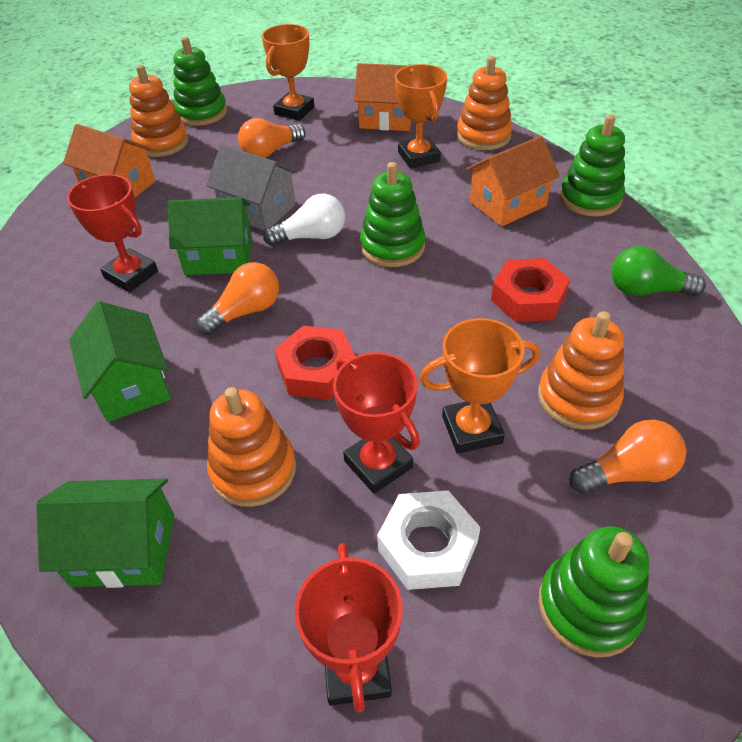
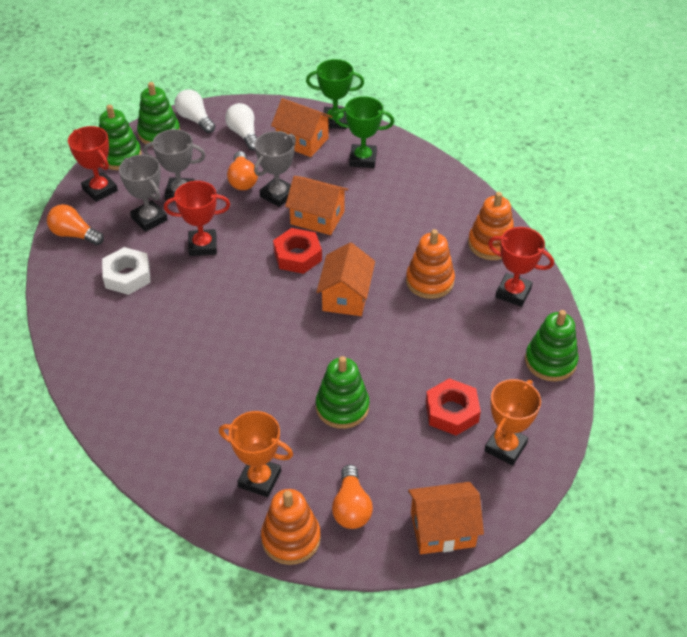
green house: [36,478,174,588] [69,301,171,422] [168,197,252,275] = 3 -> none = 0
green light bulb: [612,246,706,296] = 1 -> none = 0
green trophy: none = 0 -> [306,59,364,129] [334,96,394,168] = 2
grey house: [206,144,298,231] = 1 -> none = 0
grey trophy: none = 0 -> [119,155,168,232] [143,129,206,201] [254,131,296,207] = 3
orange house: [63,124,155,197] [354,63,412,131] [466,136,560,227] = 3 -> [271,98,332,157] [285,176,348,235] [316,242,375,316] [408,482,484,554] = 4
orange stacking toy: [129,65,188,157] [207,387,296,507] [456,56,513,150] [538,311,624,430] = 4 -> [261,489,321,565] [406,229,455,299] [468,192,514,260] = 3
orange trophy: [262,24,315,121] [395,64,447,168] [420,318,540,454] = 3 -> [219,411,293,497] [484,379,541,466] = 2
white light bulb: [263,194,345,246] = 1 -> [174,89,215,133] [225,103,257,151] = 2

